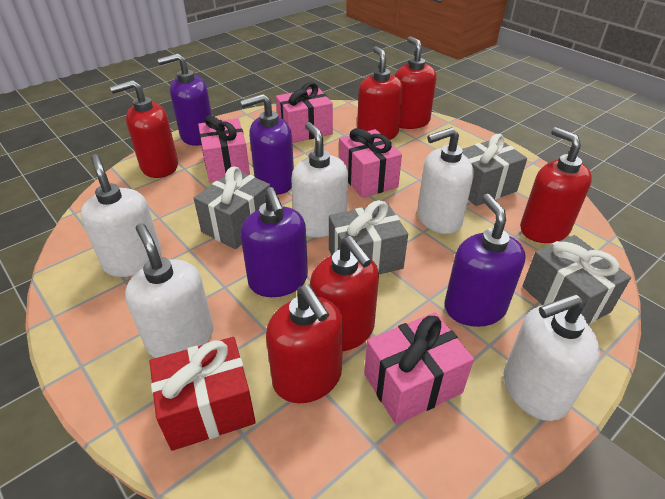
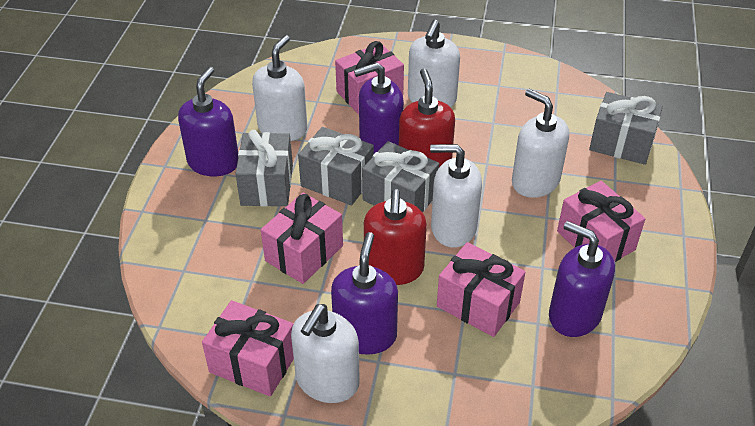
pink gift: [198,115,250,182] [276,82,333,143] [339,128,402,198] [364,312,474,425] = 4 -> [202,300,294,397] [261,193,343,284] [335,41,404,114] [437,242,525,337] [557,181,645,262] = 5
red gift: [150,337,256,451] = 1 -> none = 0
red soap dispenser: [110,80,178,178] [266,285,343,403] [310,236,379,351] [357,46,403,140] [395,36,437,129] [520,127,592,243] = 6 -> [364,189,427,285] [399,68,455,167] = 2

